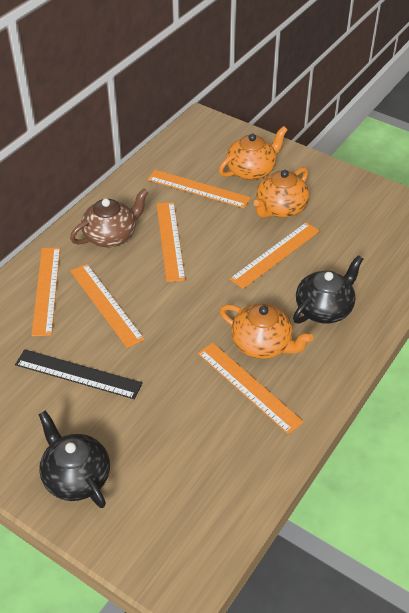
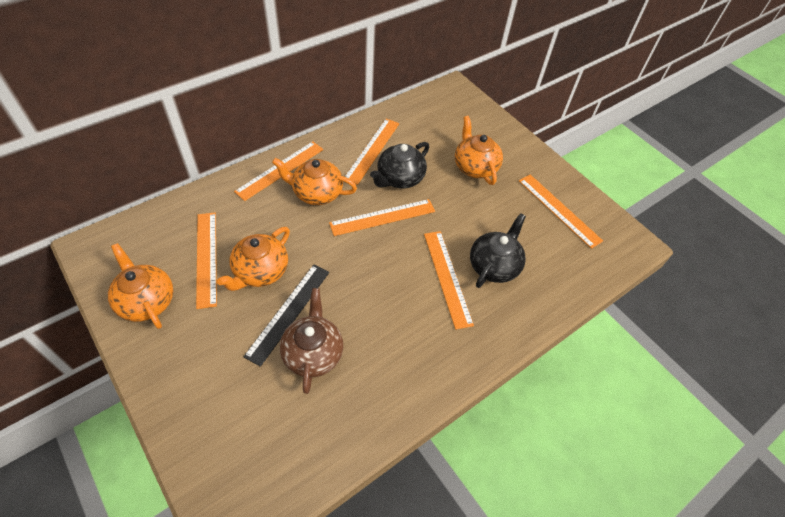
orange teapot: [219,126,288,180] [220,304,313,359] [254,167,309,218] = 3 -> [108,243,173,329] [217,227,290,291] [272,158,357,205] [455,116,503,185] = 4

